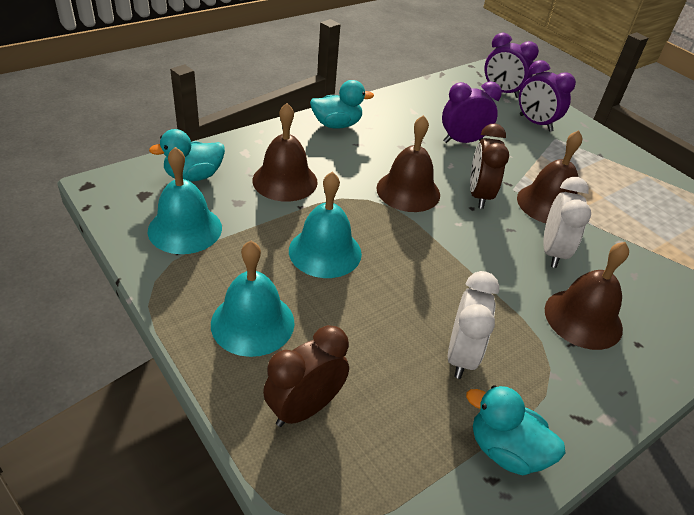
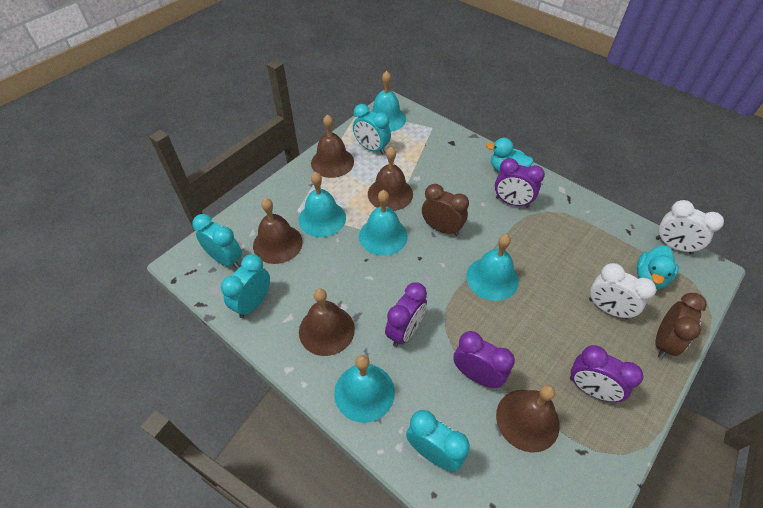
brown bell: [252,103,318,202] [376,115,440,212] [517,130,582,223] [545,242,629,350] = 4 -> [253,198,303,264] [299,289,355,356] [311,114,354,178] [368,147,413,211] [496,385,560,453] = 5
purple clock: [442,81,502,143] [485,33,539,98] [519,60,576,132] = 3 -> [385,282,427,347] [453,331,515,388] [495,158,545,208] [570,345,643,402] = 4
turquoise bell: [148,147,222,254] [211,240,295,357] [289,171,362,278] = 3 -> [299,172,346,237] [334,355,395,423] [359,190,408,256] [371,71,406,132] [466,234,519,301] = 5
turquoise clock: none = 0 -> [192,214,242,269] [221,254,270,318] [353,104,391,155] [406,410,470,472] = 4
turquoise duck: [149,129,225,181] [310,80,374,129] [466,385,565,475] = 3 -> [486,138,533,173] [637,245,679,289] = 2

